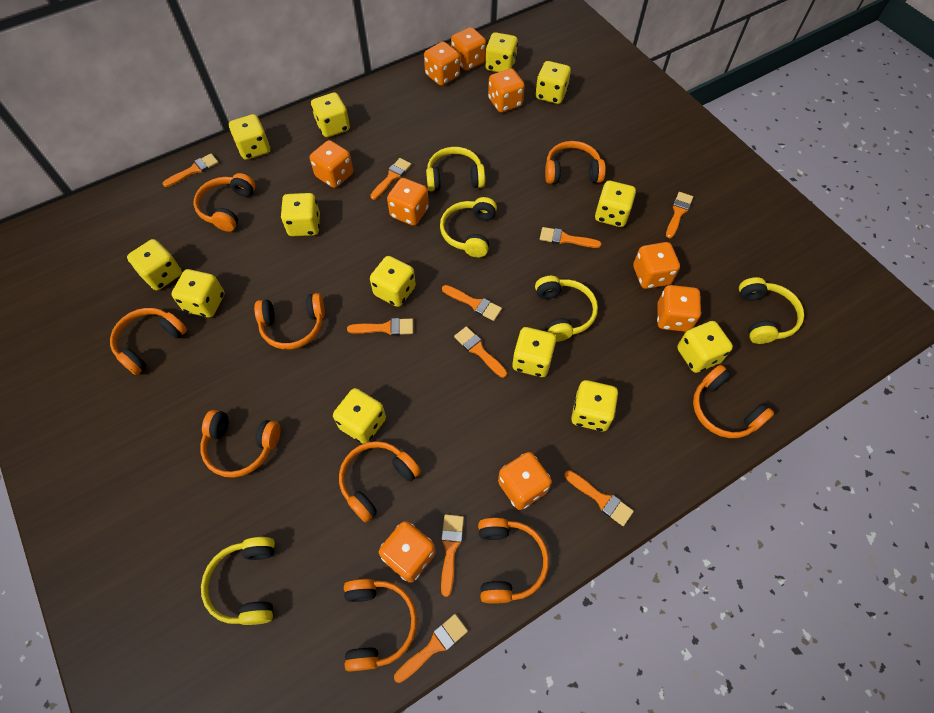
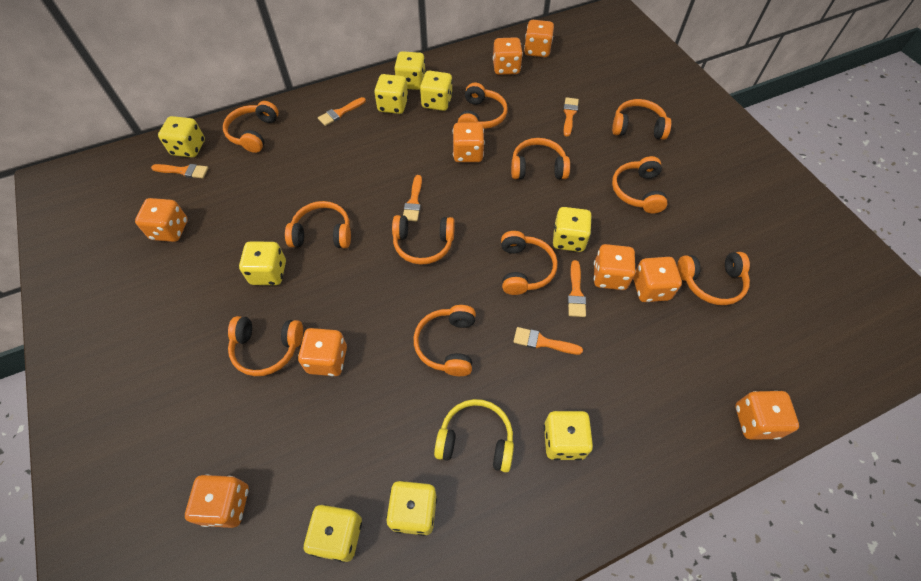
orange brush: [163,153,218,187] [347,318,413,335] [370,158,411,200] [394,614,468,683] [441,514,464,597] [442,285,502,321] [454,326,507,378] [540,227,602,248] [564,470,634,526] [666,192,693,238] = 10 -> [151,164,208,178] [318,97,366,126] [403,175,422,222] [513,327,583,355] [563,97,579,137] [568,260,586,317] = 6
orange headphones: [110,308,187,375] [194,173,256,232] [200,410,281,478] [254,293,325,350] [339,441,421,522] [344,579,417,671] [478,518,549,604] [545,141,606,184] [693,365,774,438] = 9 -> [223,101,279,153] [228,316,303,376] [285,201,351,248] [392,215,455,265] [414,305,476,376] [458,83,507,129] [501,231,558,295] [511,138,570,179] [612,99,671,140] [612,156,668,214] [677,252,750,305] = 11
yellow dice: [127,239,182,290] [172,269,225,318] [229,114,270,160] [281,193,320,236] [311,92,350,137] [333,388,386,444] [370,256,416,307] [485,32,518,72] [512,327,556,377] [535,61,571,104] [571,380,618,431] [595,181,636,227] [677,321,733,373] = 13 -> [158,116,205,158] [239,241,286,285] [304,504,362,562] [374,74,408,114] [386,481,437,536] [395,51,426,90] [420,71,453,111] [544,411,593,461] [553,207,592,252] = 9
yellow headphones: [201,537,275,625] [426,147,485,191] [440,197,497,258] [535,276,598,342] [739,277,804,344] = 5 -> [434,399,514,472] = 1

